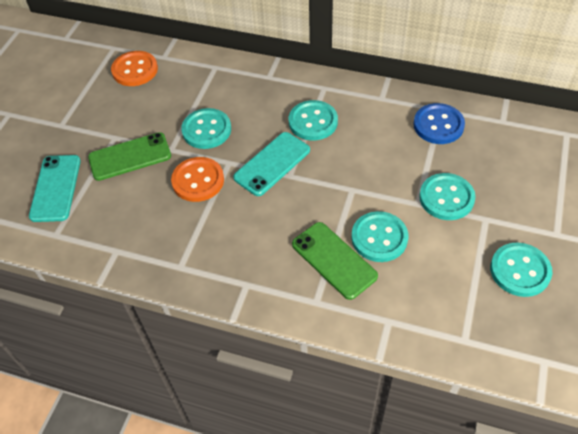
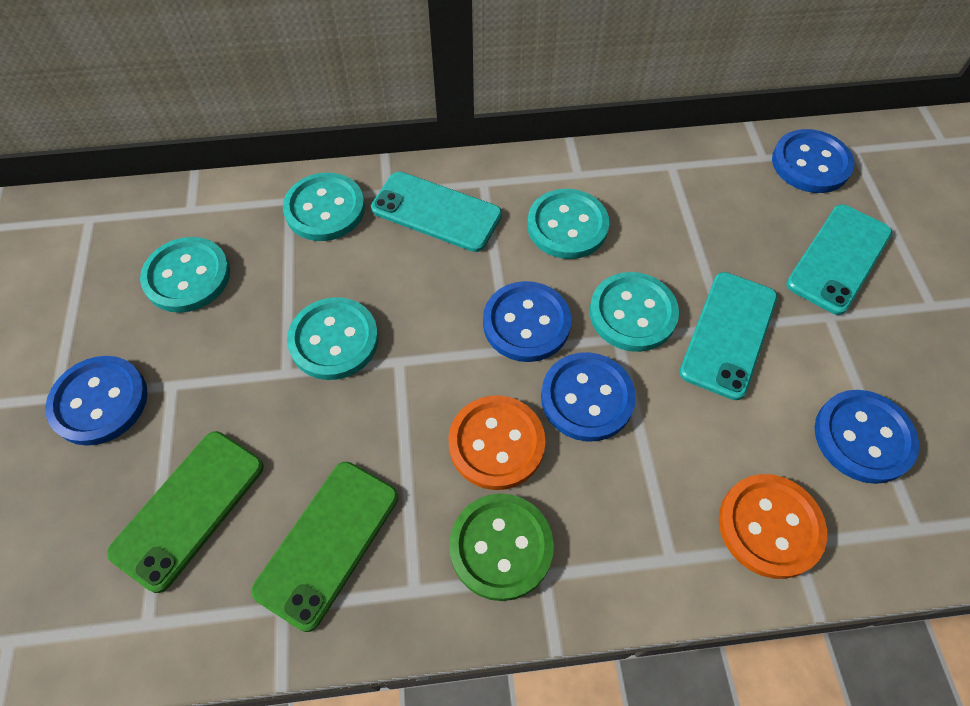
blue button: [413,103,465,144] = 1 -> [45,356,148,446] [483,281,571,362] [541,352,636,442] [772,129,854,193] [814,390,919,484] = 5
green button: none = 0 -> [449,493,554,601] = 1
turquoise phone: [29,155,81,222] [233,132,310,196] = 2 -> [371,172,502,252] [679,272,777,400] [786,204,892,315] = 3

